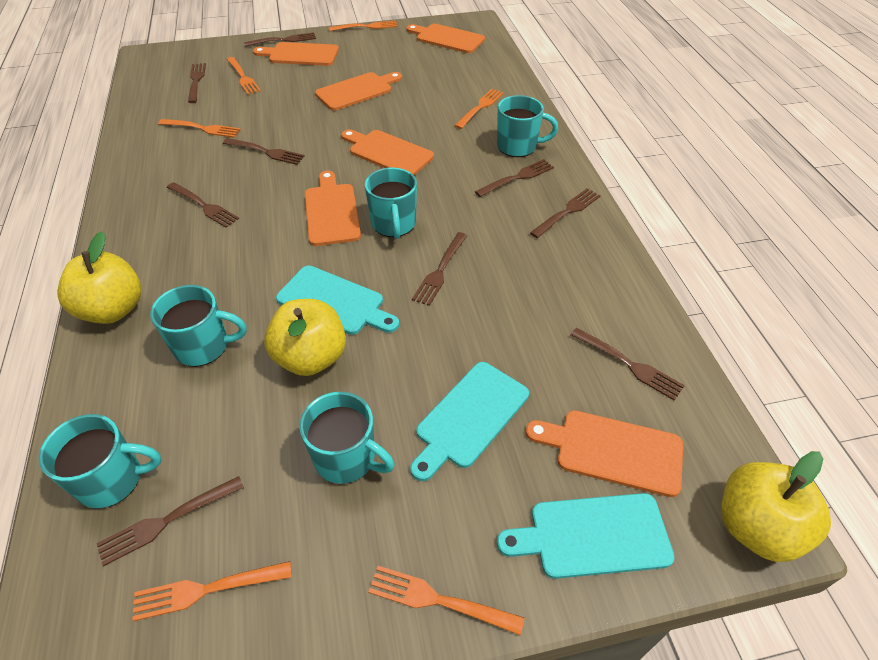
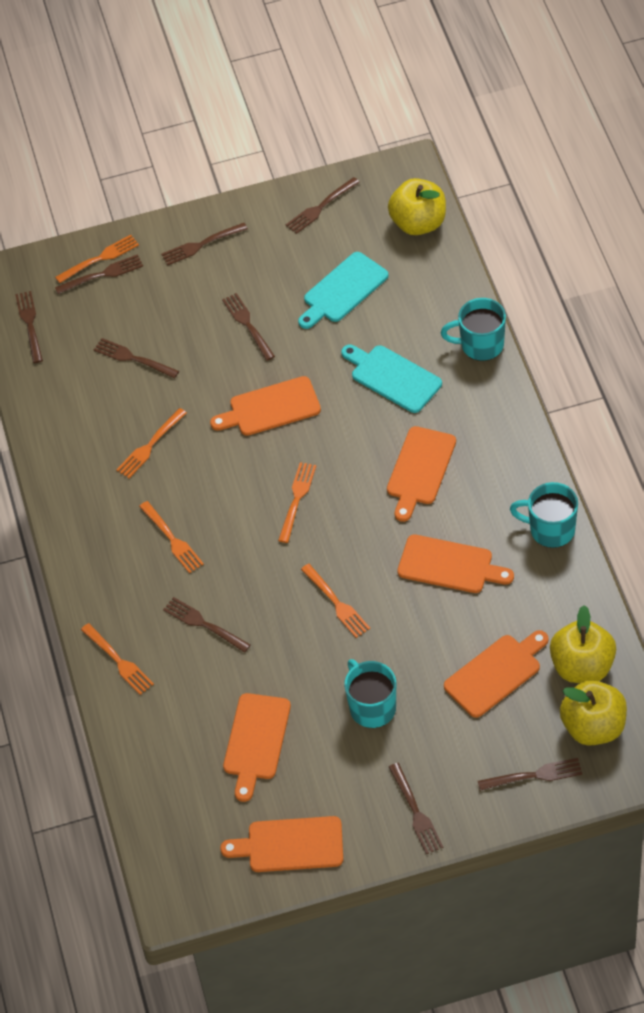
turquoise cutting board: [276,266,399,335] [410,362,529,481] [497,493,675,579] = 3 -> [298,252,389,329] [341,345,442,413] = 2
turquoise mug: [39,414,161,508] [150,285,247,367] [299,392,395,484] [365,167,417,239] [497,95,558,157] = 5 -> [344,659,396,728] [441,298,506,361] [510,482,578,548] = 3

